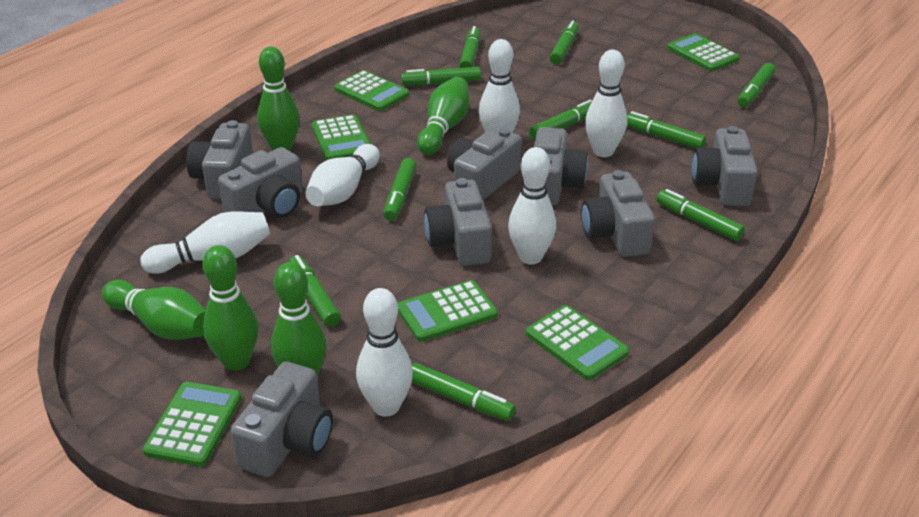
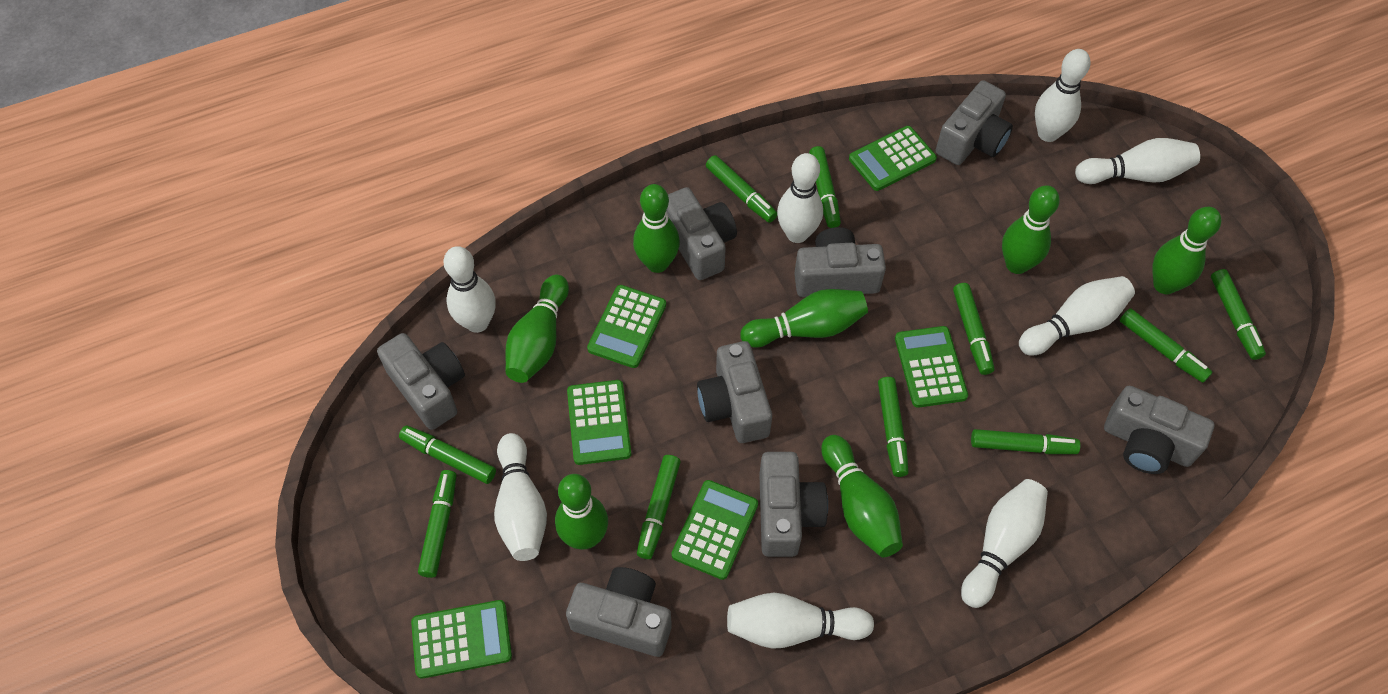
green bowling pin: [102,280,206,340] [203,245,258,371] [257,47,300,151] [271,262,327,376] [417,77,469,155] = 5 -> [505,275,569,383] [555,474,608,550] [633,184,680,273] [740,289,868,348] [821,435,903,557] [1002,185,1060,274] [1153,207,1221,294] = 7
white bowling pin: [140,212,270,274] [305,144,380,206] [356,288,413,416] [479,39,520,133] [508,147,556,264] [585,50,627,157] = 6 -> [443,246,496,333] [494,433,547,561] [727,593,874,649] [777,153,823,243] [961,479,1048,608] [1019,276,1135,356] [1035,49,1091,142] [1075,138,1200,184] = 8

